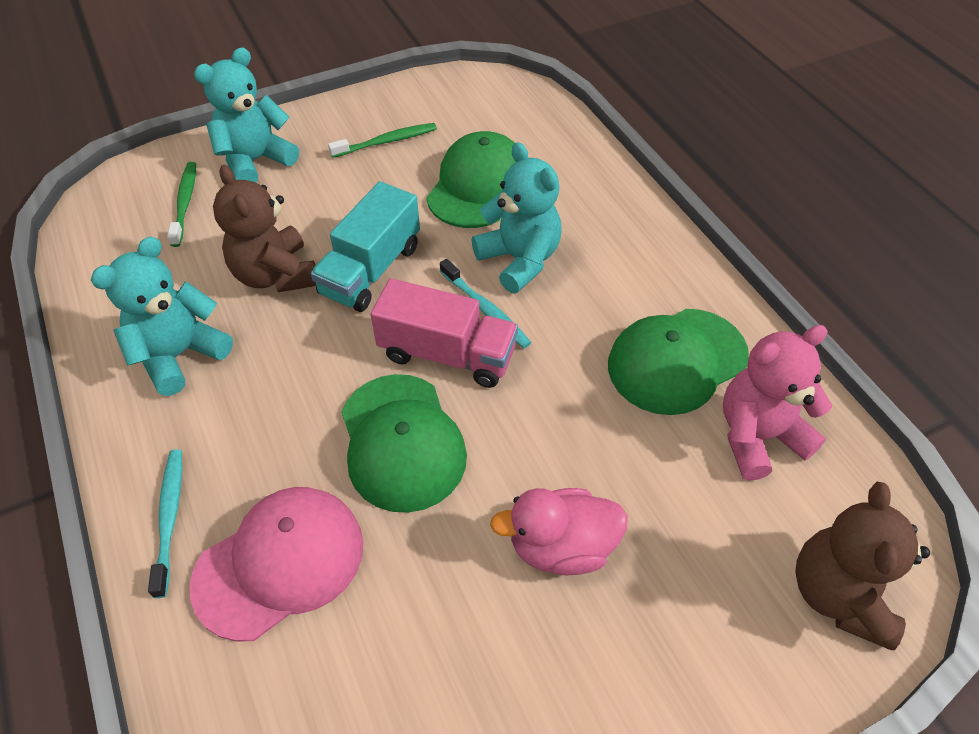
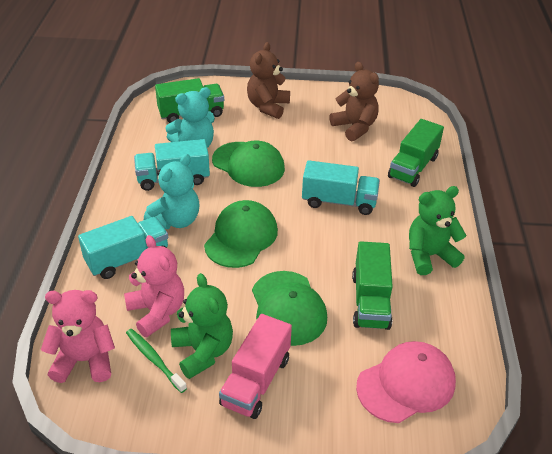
green teddy bear: none = 0 -> [171,273,233,379] [409,186,467,275] = 2
green toothbrush: [167,162,196,247] [328,123,437,158] = 2 -> [126,329,187,393] = 1
green truck: none = 0 -> [155,78,224,123] [352,241,393,330] [388,119,444,187] = 3
pink duck: [490,488,628,576] = 1 -> none = 0
pink teddy bear: [723,325,832,481] = 1 -> [41,290,115,383] [124,235,184,337] = 2
turquoise teddy bear: [91,237,233,396] [194,47,299,183] [472,142,562,293] = 3 -> [144,154,200,229] [165,87,215,148] = 2
turquoise toothbrush: [148,449,182,598] [440,259,531,348] = 2 -> none = 0
turquoise truck: [311,181,420,312] = 1 -> [78,216,168,279] [134,139,210,191] [302,160,380,215] = 3

